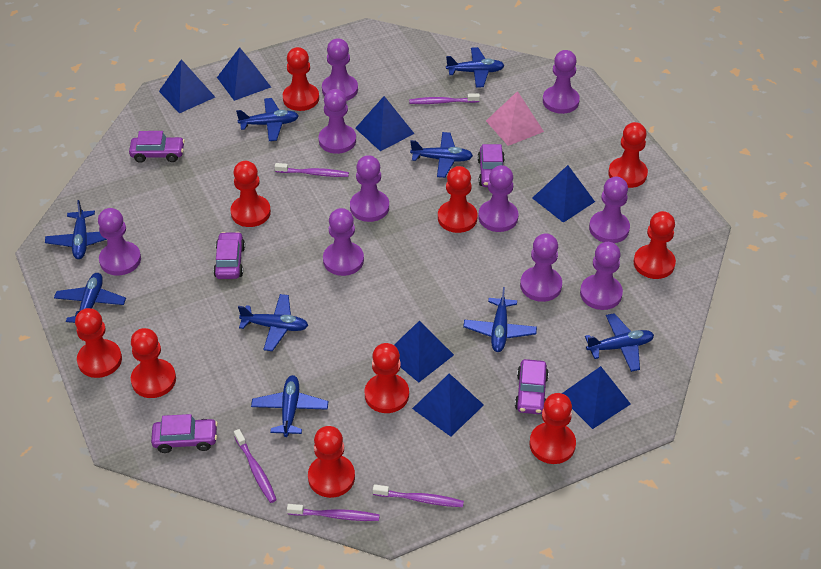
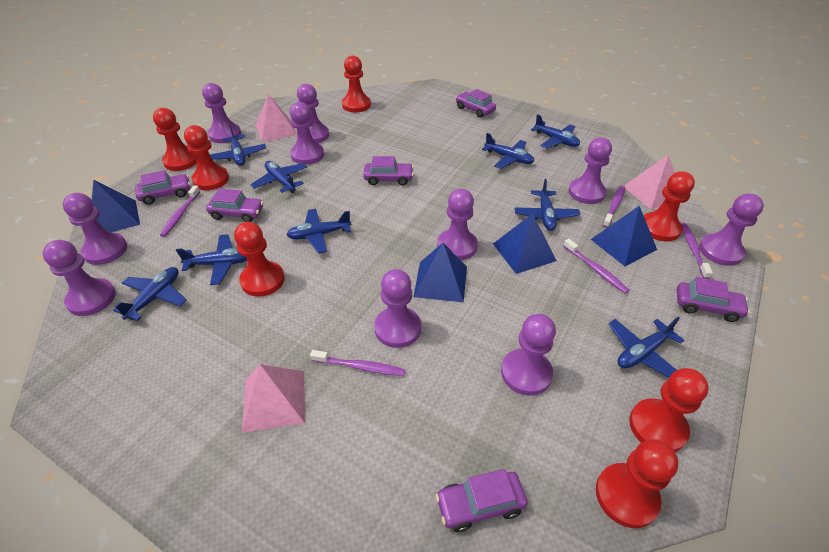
blue pyramid: [159,59,215,113] [217,47,271,101] [355,96,415,151] [394,320,454,382] [412,373,484,437] [532,165,595,223] [561,366,631,429] = 7 -> [92,180,140,232] [413,243,467,302] [493,213,557,274] [591,206,657,266] = 4
pink pyramid: [486,91,544,146] = 1 -> [242,364,305,433] [256,94,297,142] [624,154,675,209] = 3
purple car: [129,131,185,163] [151,414,218,453] [213,232,245,279] [477,144,505,187] [515,359,549,414] = 5 -> [135,170,190,205] [206,189,264,222] [363,156,414,186] [436,469,527,532] [455,89,496,118] [677,277,750,322] = 6
red pawn: [75,308,122,378] [131,328,176,398] [230,161,271,227] [283,47,319,111] [308,426,355,498] [365,343,409,413] [438,166,478,233] [529,393,576,464] [608,122,648,188] [634,211,676,279] = 10 -> [153,108,197,171] [184,125,229,190] [234,222,285,297] [342,56,371,112] [596,439,678,528] [629,368,709,452] [644,171,695,241] = 7

